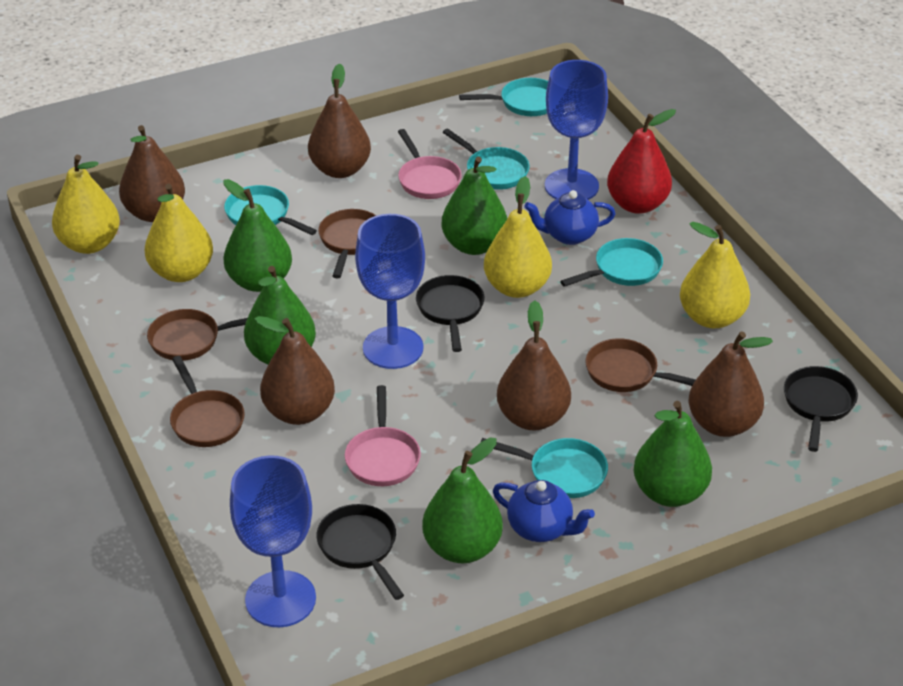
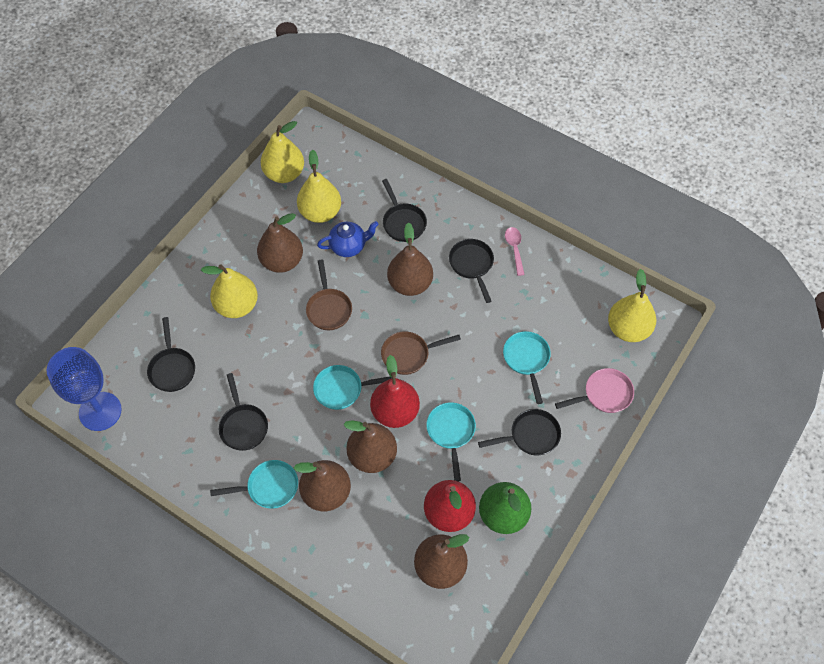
black pan: [317,504,404,600] [416,275,484,352] [784,366,858,452] = 3 -> [147,317,195,392] [219,373,268,451] [382,179,427,242] [449,239,494,303] [478,409,561,455] = 5
blue goblet: [230,455,316,627] [355,214,425,369] [545,60,608,200] = 3 -> [47,347,122,431] = 1
blue teapot: [493,480,595,542] [524,190,616,245] = 2 -> [317,221,379,257] = 1
brown pan: [147,309,247,361] [170,356,245,447] [318,209,376,278] [585,338,696,392] = 4 -> [306,259,352,330] [381,331,461,375] = 2
green pear: [223,179,292,292] [244,266,316,365] [422,437,503,563] [441,157,507,255] [634,401,712,507] = 5 -> [479,482,531,534] = 1
pink pan: [345,385,421,486] [398,129,462,199] = 2 -> [555,368,634,413] = 1
pink spoon: none = 0 -> [505,227,525,276] = 1
red pear: [607,109,676,214] = 1 -> [370,355,420,428] [424,480,476,532] = 2
turquoise pan: [224,185,317,235] [443,128,530,190] [459,78,548,116] [480,438,608,498] [560,238,663,287] = 5 -> [210,460,298,509] [313,365,392,410] [426,402,476,481] [503,331,551,404] = 4

